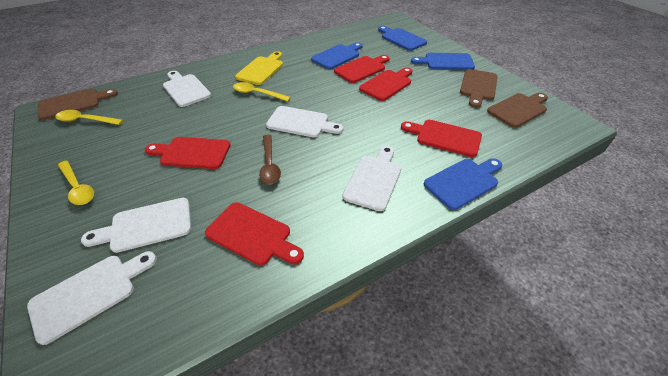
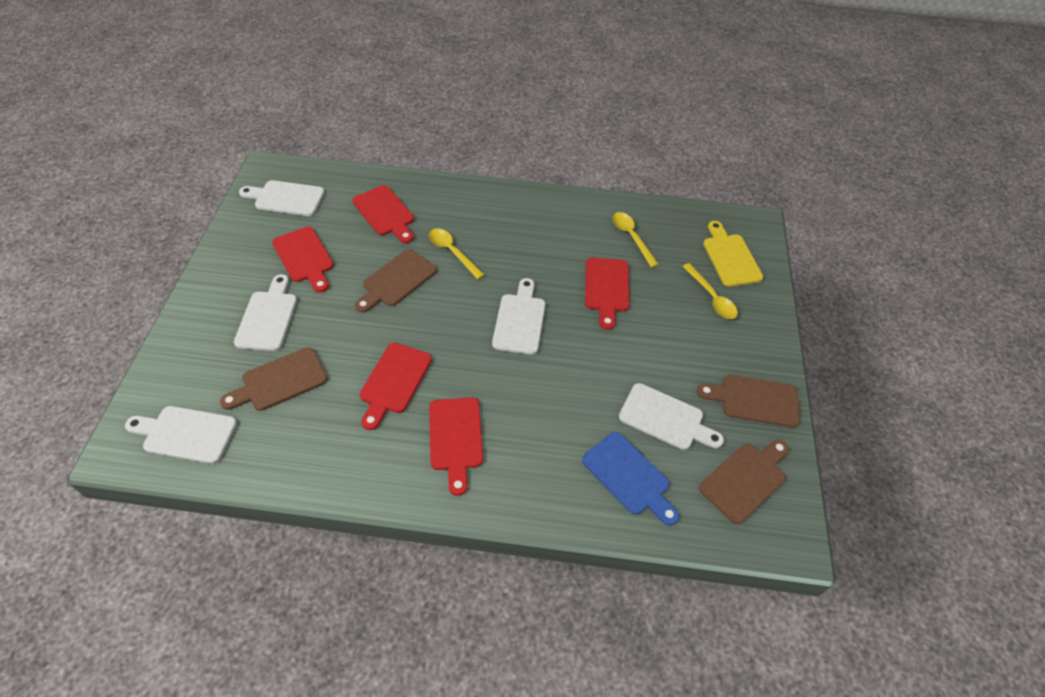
blue cutting board: [311,42,363,69] [378,26,427,51] [411,53,475,70] [424,158,502,210] = 4 -> [582,432,679,526] = 1
brown cutting board: [38,88,118,120] [460,69,497,108] [487,93,548,128] = 3 -> [220,347,327,411] [355,249,437,313] [697,375,800,427] [699,439,789,524] = 4
brown spoon: [259,135,281,184] = 1 -> none = 0

